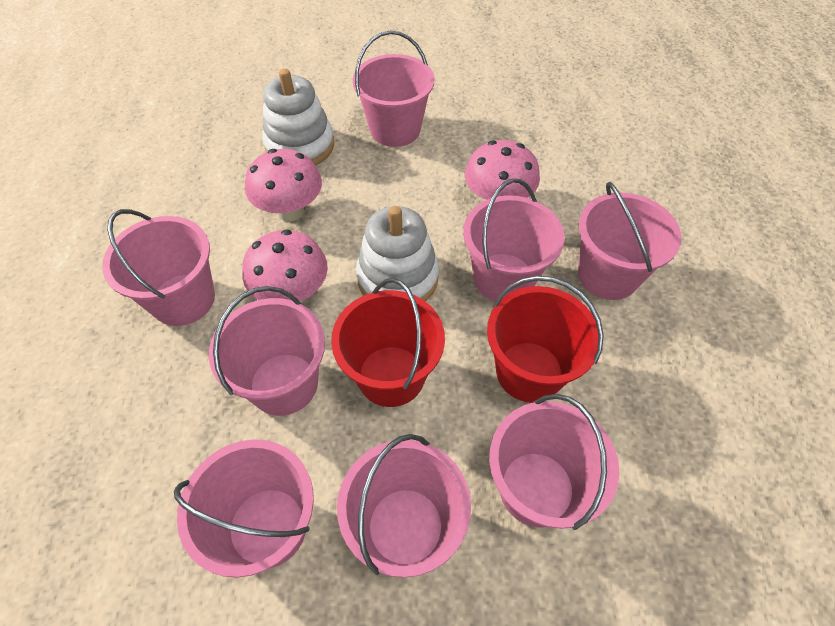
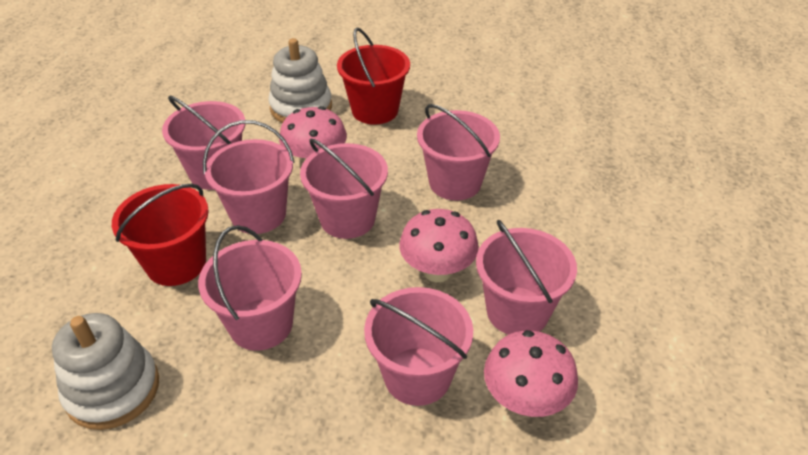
pink bucket: [102,209,215,326] [174,439,314,578] [209,286,325,416] [337,434,471,578] [352,31,434,147] [463,178,565,302] [489,394,620,530] [578,182,681,300] = 8 -> [162,96,245,190] [198,225,302,351] [203,120,295,234] [300,139,388,239] [364,287,473,406] [417,104,500,201] [476,220,577,335] = 7

